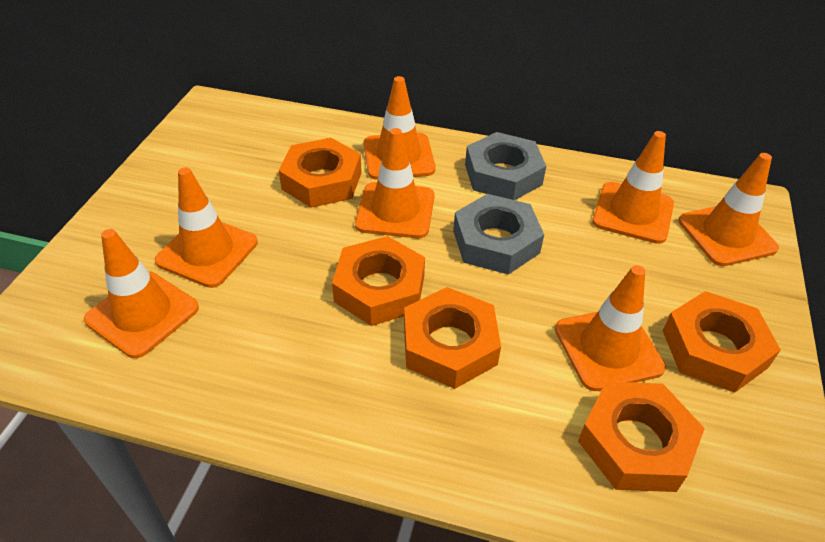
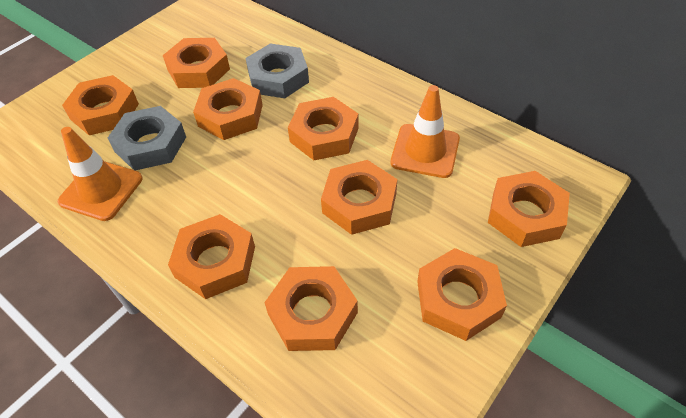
orange nut: [279,138,362,208] [332,236,425,326] [404,287,501,389] [578,382,705,492] [663,291,781,393] = 5 -> [62,75,139,135] [163,38,230,88] [168,214,255,299] [193,78,263,140] [264,266,358,351] [288,97,359,160] [321,160,397,235] [417,248,507,341] [488,171,570,247] = 9
orange traffic cone: [84,229,199,358] [155,167,258,288] [355,128,435,238] [364,76,436,180] [555,265,666,391] [592,131,674,244] [679,153,779,266] = 7 -> [58,127,143,221] [391,85,460,178] = 2

